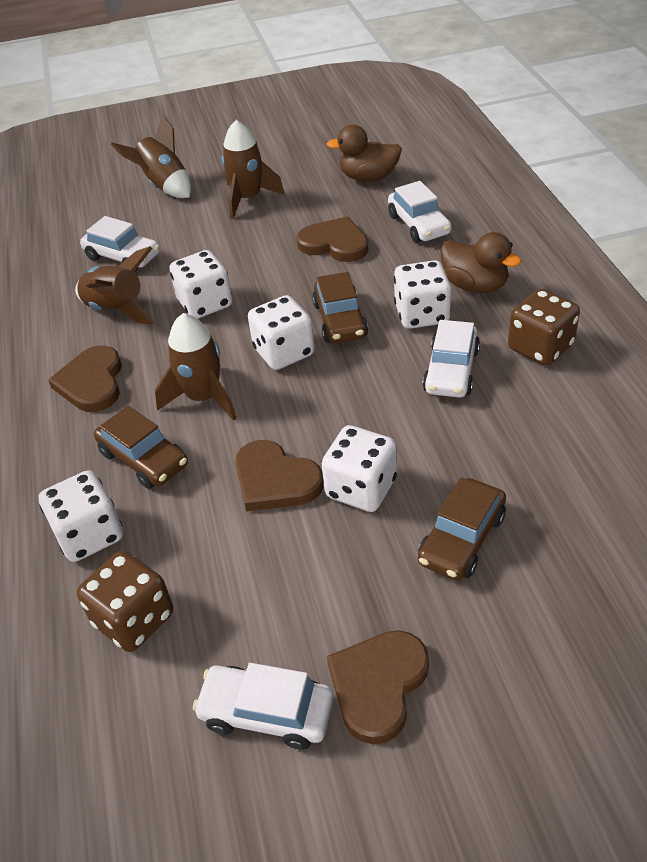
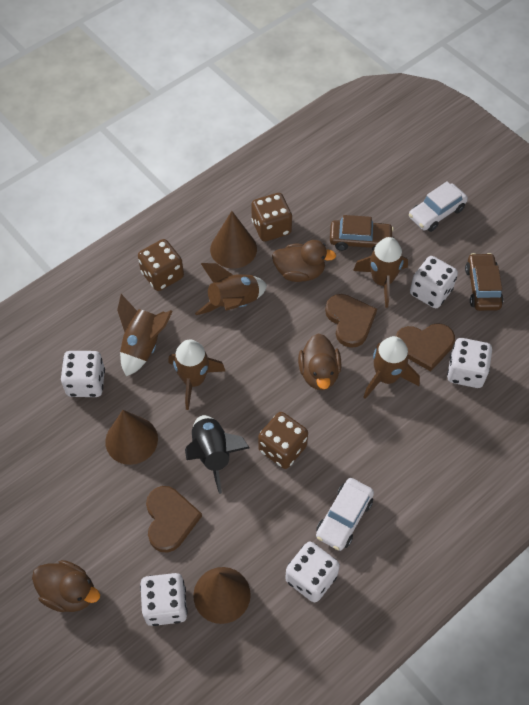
black rocket: none = 0 -> [185,415,249,494] = 1
brown car: [94,406,188,489] [312,272,368,343] [418,477,506,580] = 3 -> [330,215,394,251] [465,253,503,311] = 2
brown cone: none = 0 -> [105,410,158,465] [193,567,251,624] [210,211,257,269] = 3
brown dice: [77,551,173,652] [508,289,580,366] = 2 -> [138,239,184,291] [251,193,292,241] [258,412,308,469] = 3
brown duck: [327,125,402,182] [440,232,522,293] = 2 -> [32,560,100,612] [272,240,336,282] [298,333,341,390] = 3
brown heart: [48,346,122,412] [235,440,324,512] [297,217,368,262] [327,630,429,744] = 4 -> [146,486,202,553] [325,294,377,348] [396,323,455,372] = 3
brown rocket: [75,246,154,325] [111,114,191,198] [155,313,237,421] [222,120,285,219] = 4 -> [117,294,173,376] [169,339,225,410] [195,263,267,315] [353,237,408,308] [364,336,420,399] = 5
white car: [80,216,160,271] [193,663,334,750] [388,181,451,243] [423,320,480,398] = 4 -> [316,478,374,551] [409,181,468,232] = 2

